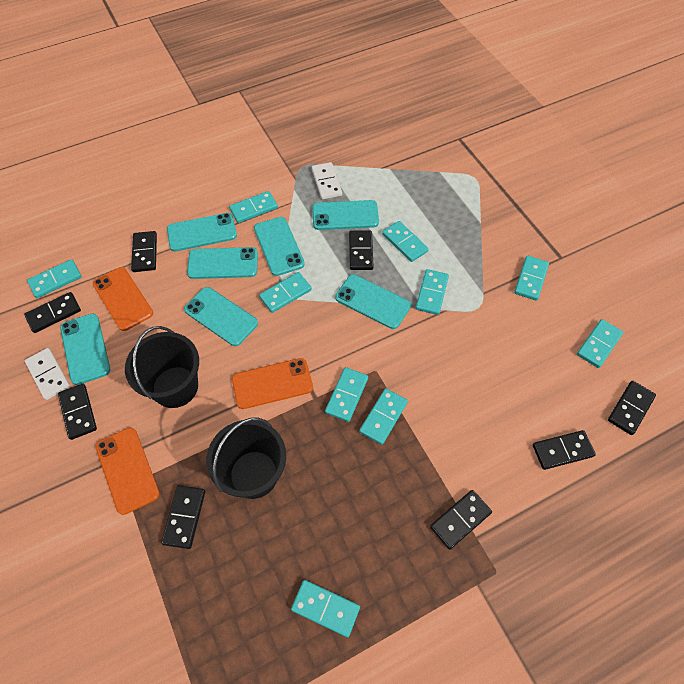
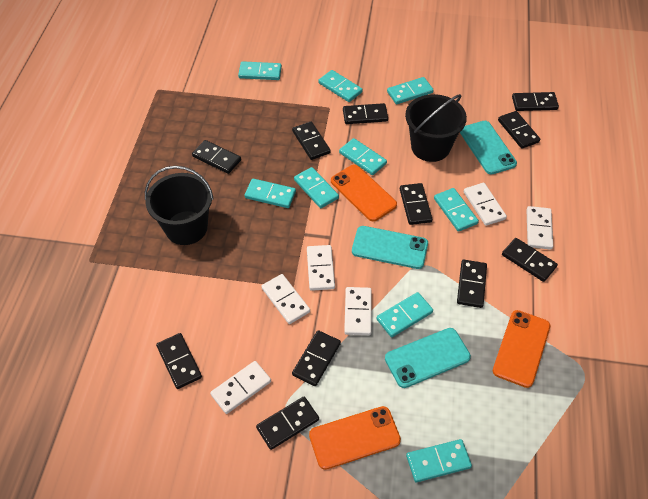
black domino: [24,292,81,333] [58,384,97,440] [131,231,157,272] [161,485,205,549] [349,231,373,270] [430,490,492,550] [533,430,596,470] [608,381,656,435] = 8 -> [156,333,202,389] [192,140,241,174] [256,397,319,450] [292,121,331,160] [292,330,341,386] [343,103,388,124] [400,183,432,225] [457,260,487,308] [498,111,540,149] [502,238,558,282] [512,92,559,111] = 11
turquoise domino: [27,259,82,298] [229,191,278,223] [259,272,312,313] [291,580,360,637] [325,367,368,422] [359,388,408,445] [382,221,429,262] [416,269,449,315] [514,256,549,301] [577,319,623,368] = 10 -> [238,61,282,80] [245,178,296,208] [294,167,339,208] [318,70,363,102] [339,138,387,175] [376,292,433,337] [387,77,433,104] [406,439,472,482] [434,188,479,232] = 9
turquoise phone: [60,314,110,385] [167,213,237,251] [184,287,258,346] [187,247,258,279] [254,217,305,276] [312,200,379,230] [335,274,411,329] = 7 -> [352,226,428,269] [385,328,471,388] [460,121,517,174] = 3
white domino: [25,348,70,400] [312,162,342,199] = 2 -> [210,361,271,414] [261,274,310,324] [307,245,335,291] [344,287,372,335] [464,183,507,226] [526,206,553,250] = 6

